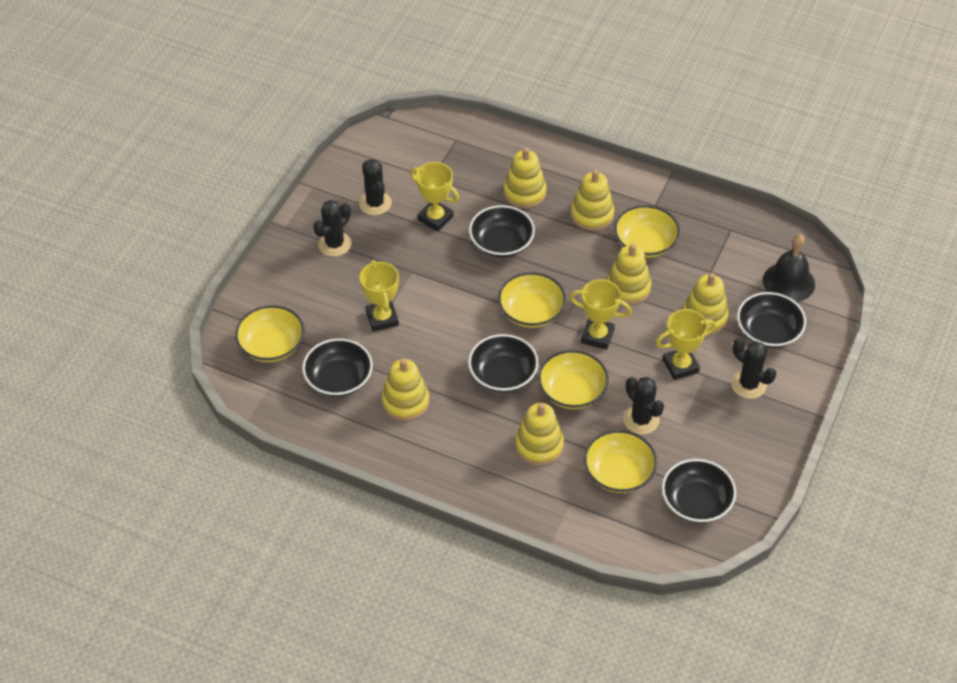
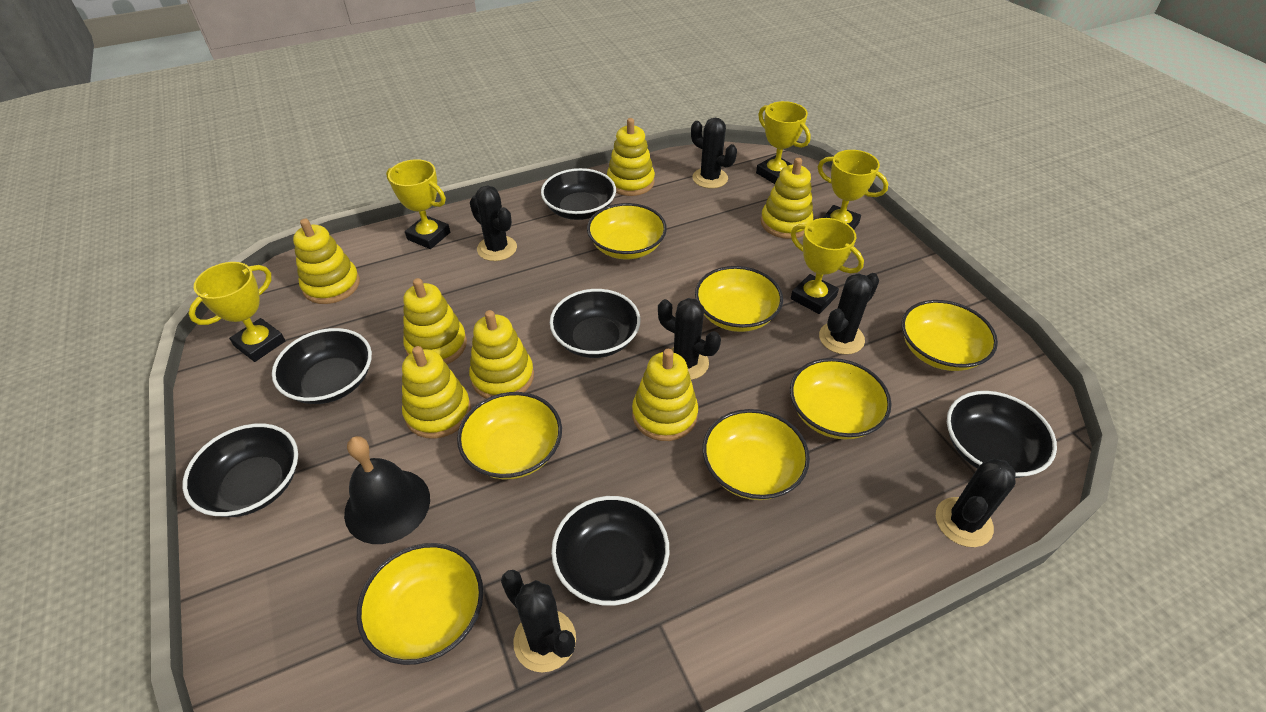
black bowl: [302,338,373,397] [468,334,538,392] [469,205,535,258] [662,459,736,523] [737,292,806,348] = 5 -> [183,423,298,517] [272,328,372,404] [541,168,616,220] [550,289,640,358] [551,496,669,606] [947,391,1057,478] = 6
black cactus: [313,200,351,257] [359,159,392,215] [623,377,664,434] [731,338,776,399] = 4 -> [470,186,517,261] [501,570,576,673] [658,298,721,380] [691,118,737,189] [819,273,879,355] [936,459,1016,547] = 6
yellow bowl: [235,305,304,362] [498,272,566,328] [538,350,609,409] [584,430,657,493] [614,205,680,258] = 5 -> [357,543,483,665] [457,392,562,479] [587,203,667,259] [695,266,783,332] [702,409,810,500] [790,358,891,440] [901,300,998,371] = 7
yellow stacking toy: [382,359,430,421] [503,148,547,209] [515,403,564,466] [571,170,614,231] [606,244,651,305] [683,273,729,335] = 6 -> [293,219,360,304] [402,346,471,439] [403,278,467,364] [469,310,534,399] [607,118,655,196] [632,349,698,441] [761,158,813,239] = 7
yellow trophy: [360,260,399,332] [410,162,459,232] [570,279,632,350] [656,309,716,380] = 4 -> [188,262,285,362] [386,159,450,249] [756,101,811,184] [791,218,864,314] [818,150,888,229] = 5

